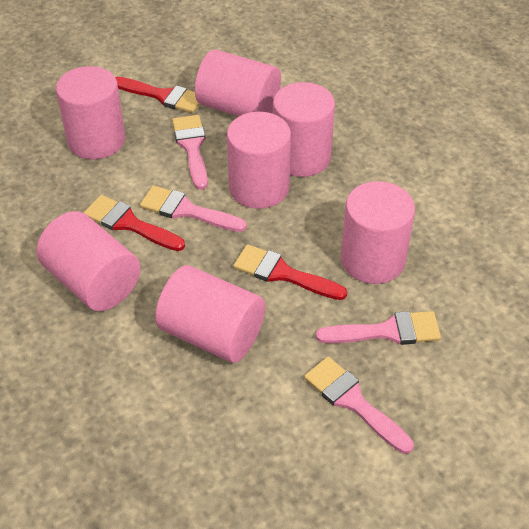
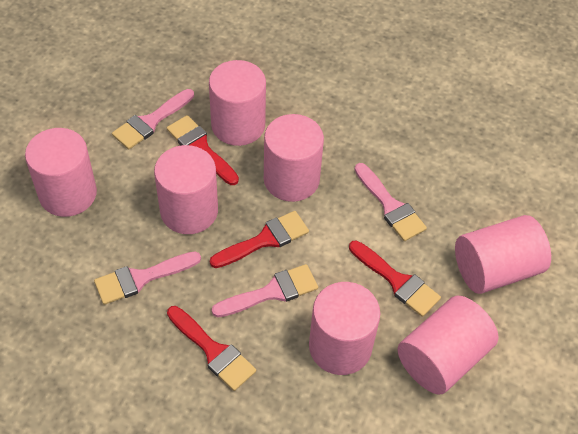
red brush: [84,195,185,251] [115,77,200,113] [233,244,347,300] = 3 -> [167,115,239,185] [167,306,256,391] [210,211,309,268] [349,240,441,317] = 4

